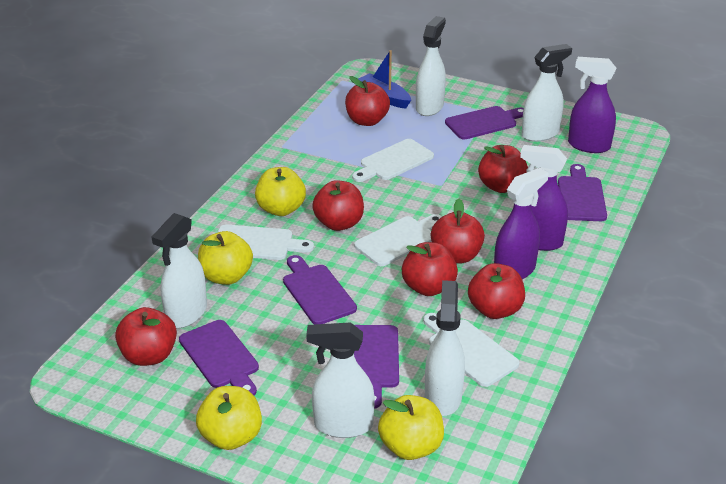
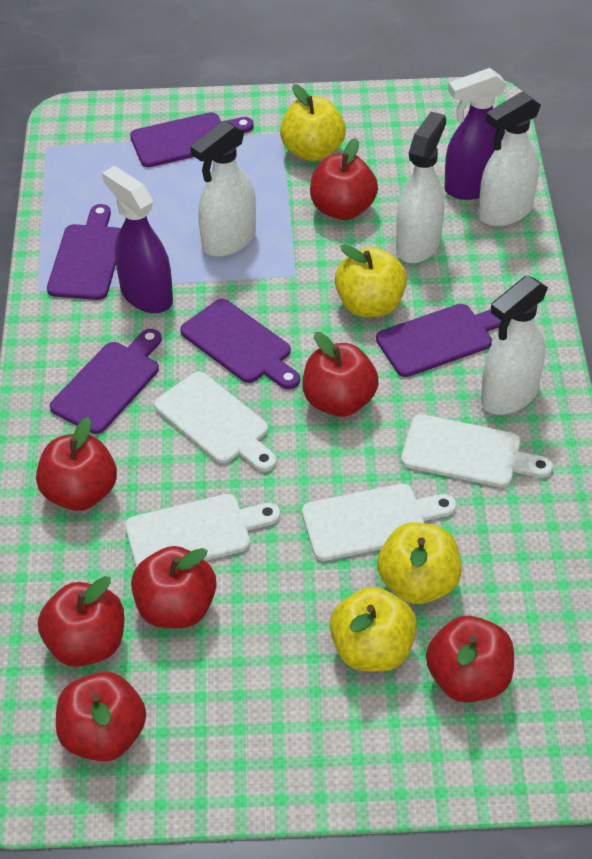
blue boat: [358,50,411,109] = 1 -> none = 0
purple spray bottle: [494,168,548,279] [520,145,568,251] [568,57,616,153] = 3 -> [102,166,173,313] [444,68,507,200] = 2
white spray bottle: [152,213,207,328] [306,322,375,438] [416,16,446,116] [425,280,465,416] [522,44,572,142] = 5 -> [190,121,256,257] [396,111,446,263] [479,92,541,226] [481,275,548,415] = 4

